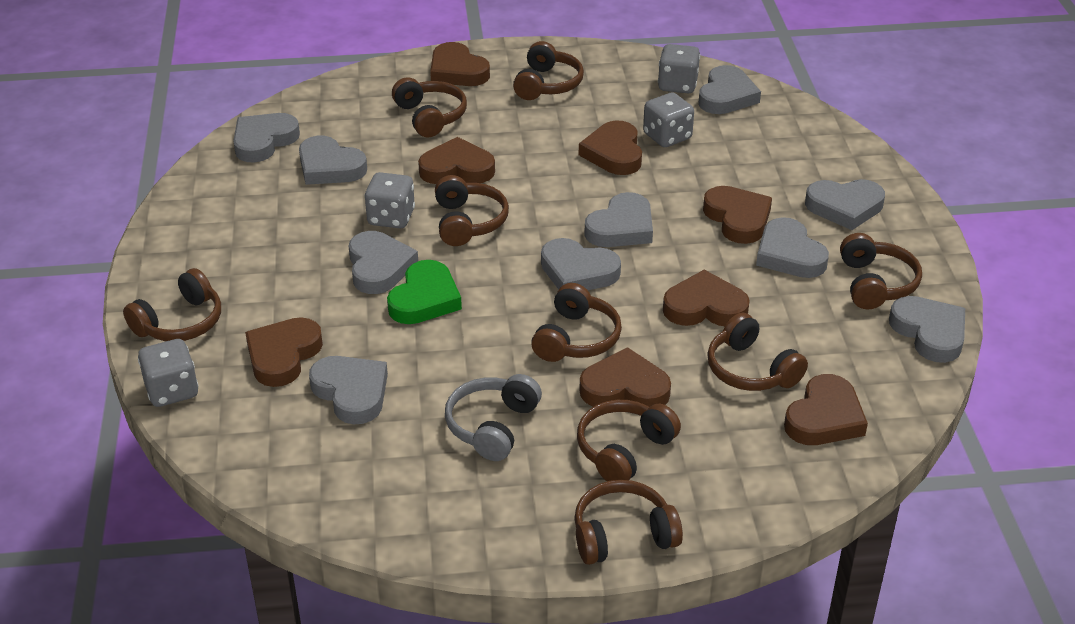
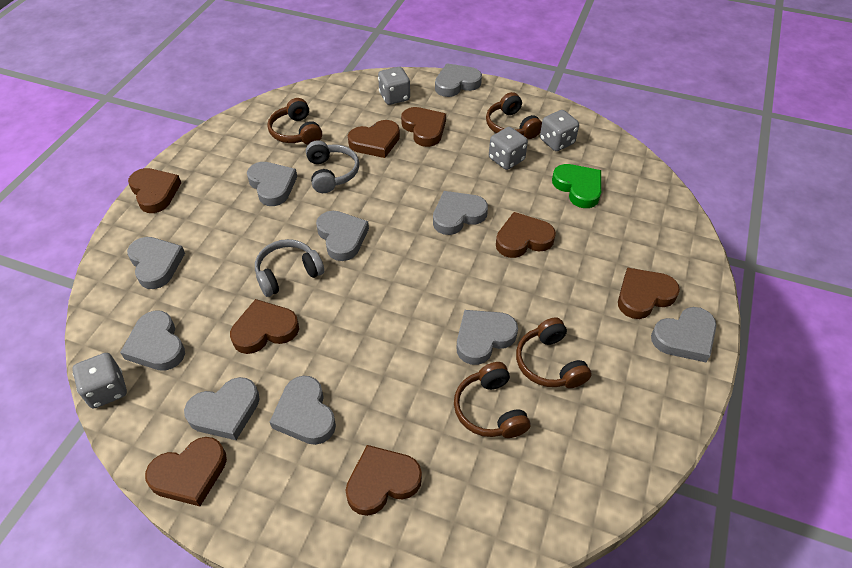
brown headphones: [123,268,221,341] [392,77,467,138] [435,175,509,246] [513,41,584,100] [531,283,622,362] [574,480,683,565] [577,400,681,481] [707,313,808,391] [840,233,922,309] = 9 -> [268,98,322,145] [454,362,530,438] [486,92,542,139] [516,317,592,388] = 4
grey headphones: [445,374,542,461] = 1 -> [255,239,324,297] [306,140,359,193] = 2

